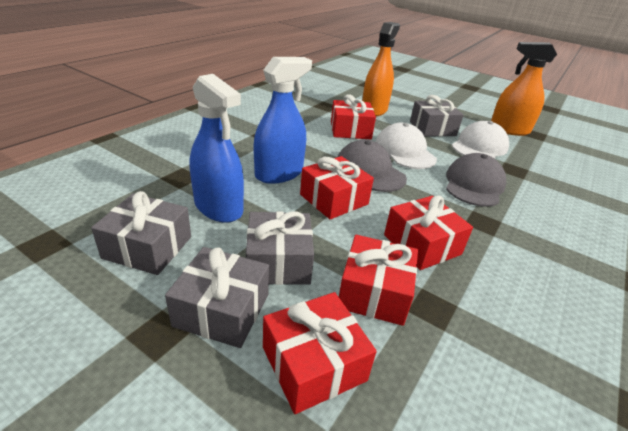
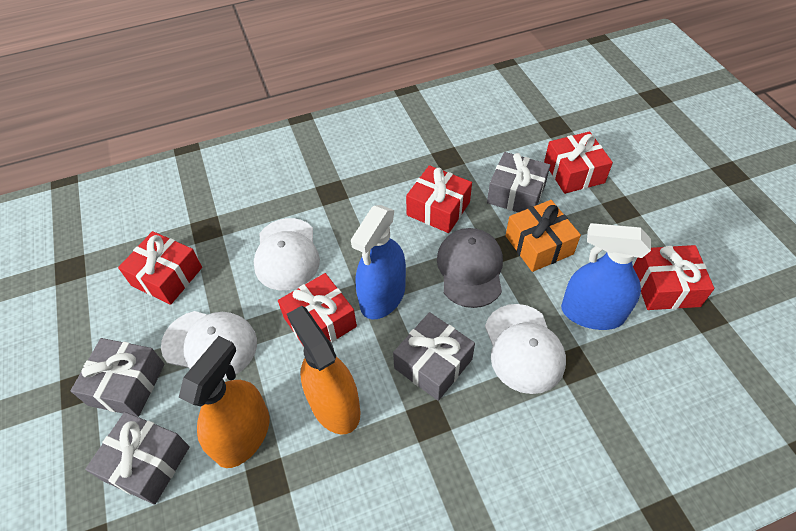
grey cap: [337,140,407,192] [446,153,507,207] = 2 -> [437,228,503,308] = 1
orange gift: none = 0 -> [505,200,581,272] = 1
white cap: [376,123,437,169] [452,121,509,158] = 2 -> [161,311,257,380] [254,218,320,290] [485,304,566,394] = 3

